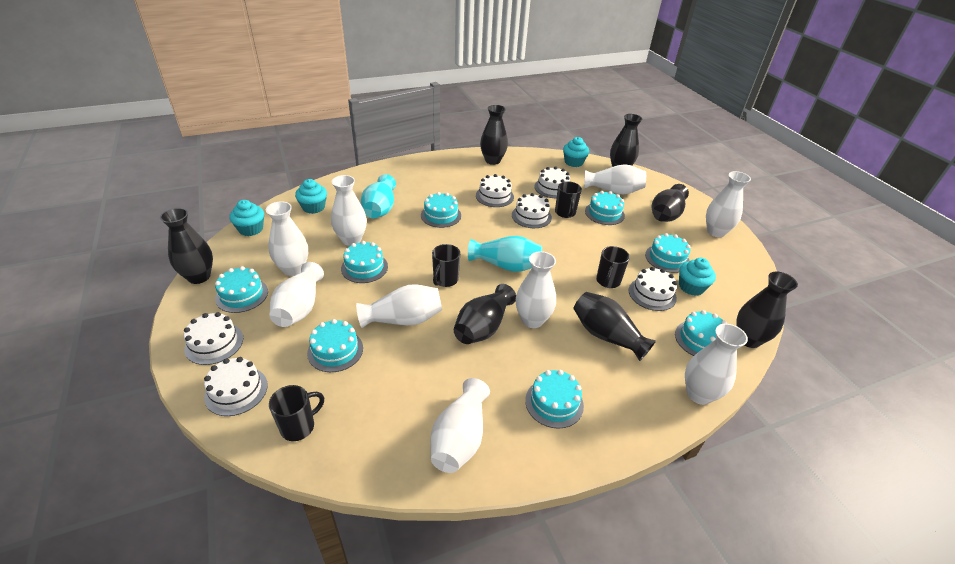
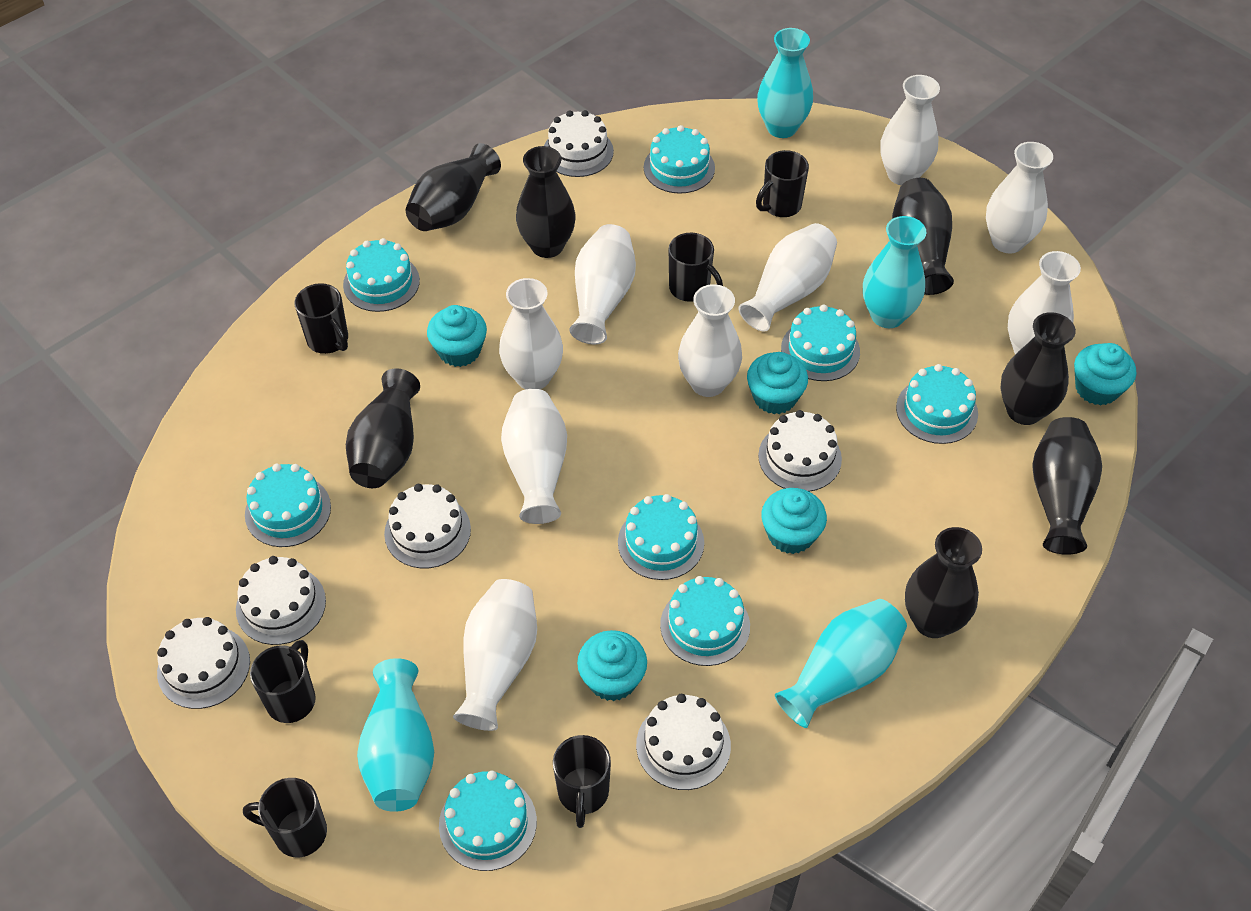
black mug: [269,385,324,441] [432,244,460,287] [555,181,582,218] [596,246,630,288] = 4 -> [243,778,327,857] [250,640,316,723] [295,283,348,354] [553,735,611,828] [669,233,723,302] [756,150,809,217] = 6
turquoise cupcake: [229,200,264,236] [295,179,327,214] [563,137,589,167] [679,258,716,296] = 4 -> [427,305,487,367] [577,630,647,701] [747,352,808,414] [761,488,827,554] [1074,343,1136,406] = 5
turquoise vase: [361,174,396,218] [468,236,542,272] = 2 -> [357,658,434,812] [757,28,813,138] [775,599,907,728] [863,216,926,328] = 4

